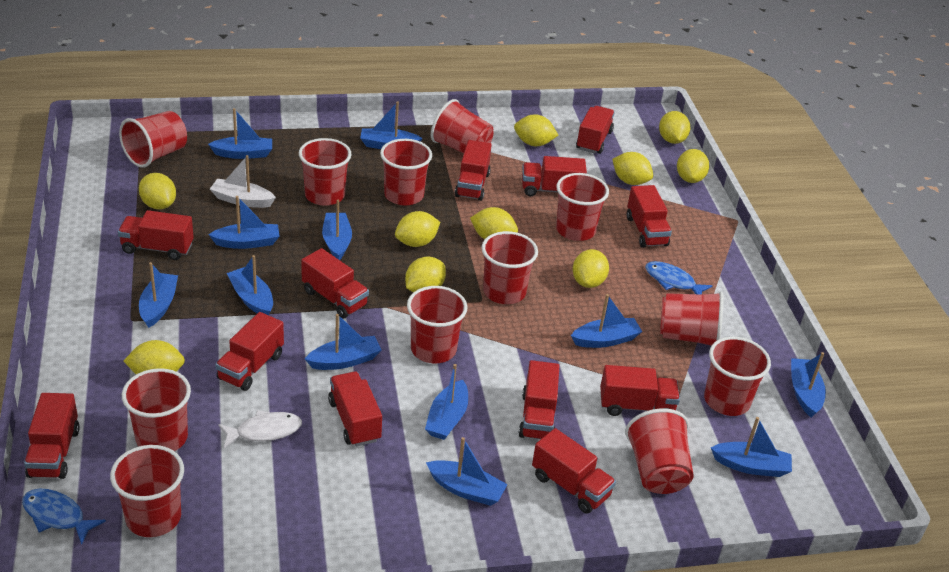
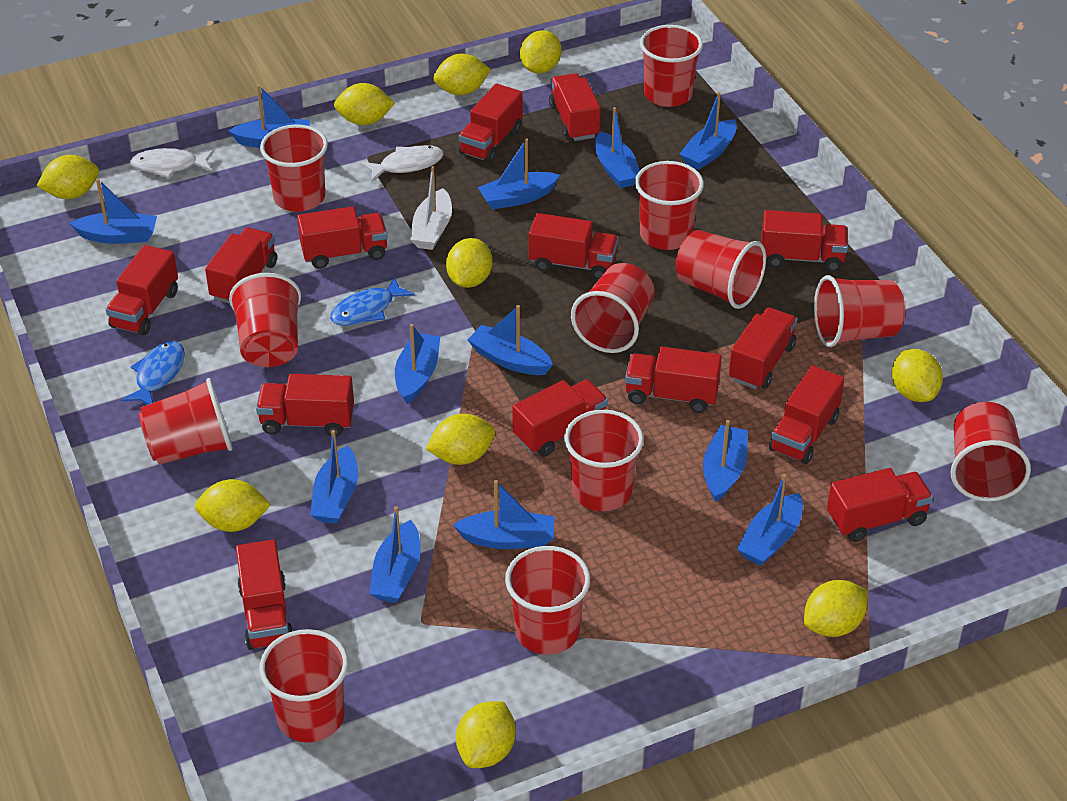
red truck: [24,393,80,479] [118,210,194,260] [215,312,284,391] [301,248,369,318] [328,371,382,447] [455,140,491,201] [519,360,559,439] [522,156,587,196] [532,428,616,514] [576,106,615,154] [600,365,680,416] [627,185,672,248] = 12 -> [106,245,178,335] [205,228,277,304] [236,540,293,650] [256,374,354,437] [297,206,388,269] [459,84,523,163] [512,380,608,457] [529,213,618,280] [549,73,600,141] [625,347,722,413] [729,307,797,389] [761,210,848,272] [769,366,844,464] [827,468,933,542] = 14
white fish: [218,410,302,448] = 1 -> [130,148,214,178] [361,145,444,182] = 2

